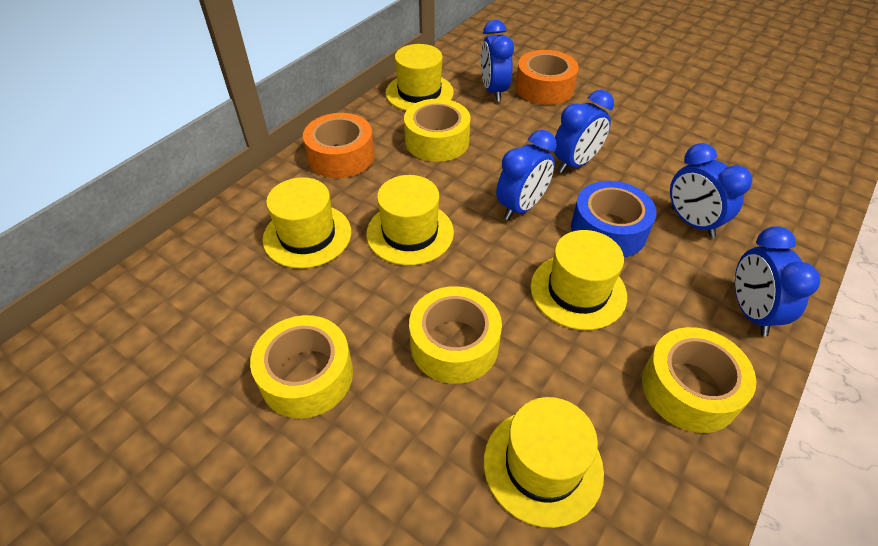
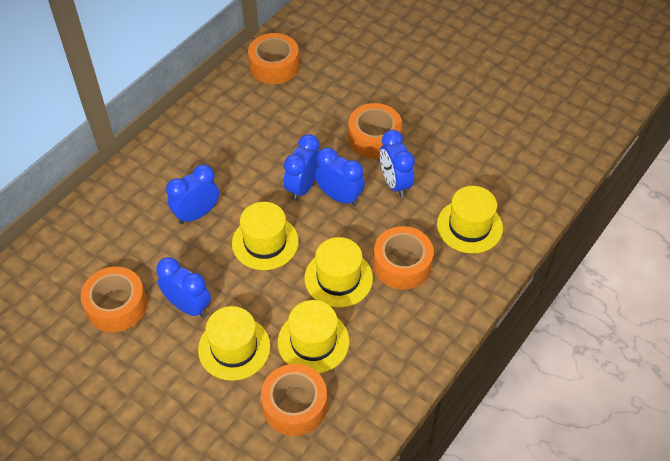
blue tape: [571,181,657,257] = 1 -> none = 0
orange tape: [303,113,374,178] [516,50,579,105] = 2 -> [81,267,147,333] [248,33,299,84] [261,364,327,436] [348,103,402,158] [373,226,434,289] = 5
yellow tape: [250,315,353,418] [404,99,471,162] [409,286,502,384] [642,327,756,433] = 4 -> none = 0

